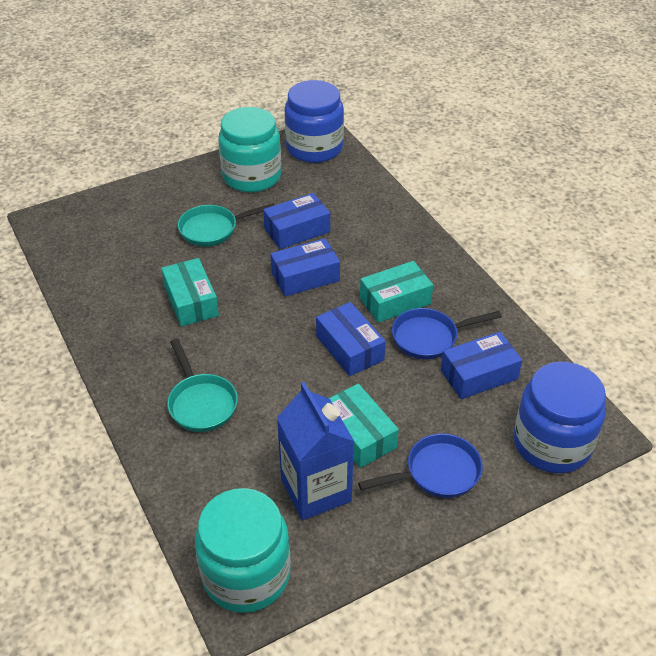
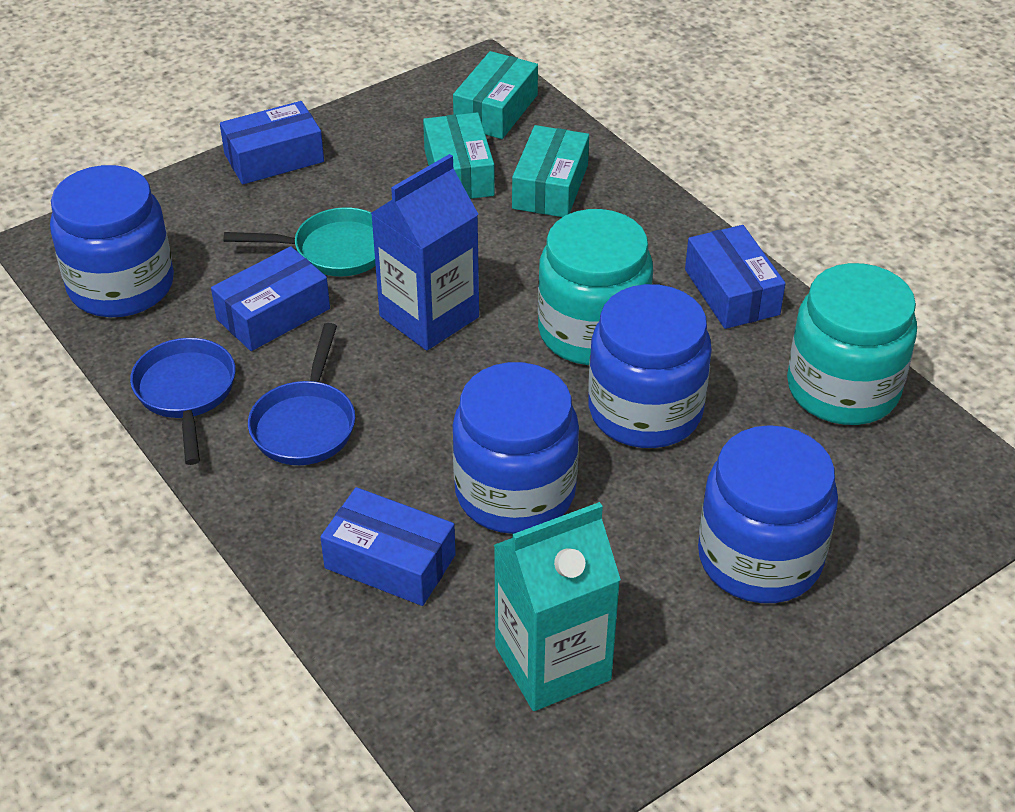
blue jar: [285,80,344,163] [513,362,606,473] = 2 -> [50,165,174,317] [452,362,579,534] [588,284,712,448] [698,425,838,603] = 4
turquoise carton: none = 0 -> [494,502,621,711] = 1
turquoise pan: [167,339,238,432] [178,203,275,247] = 2 -> [224,207,376,276] = 1

